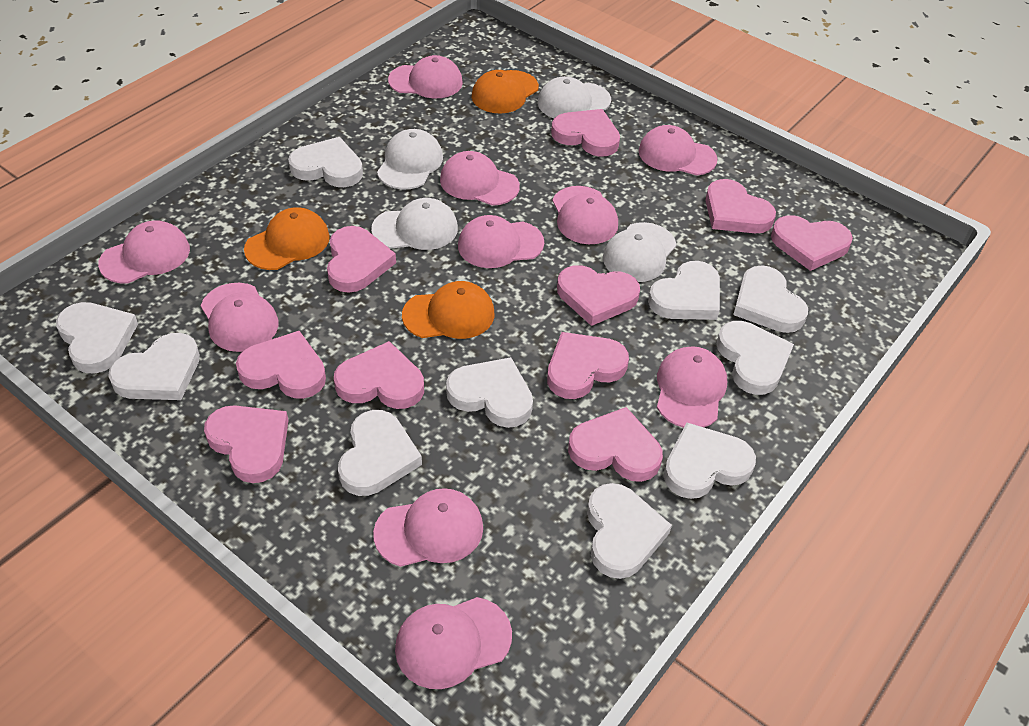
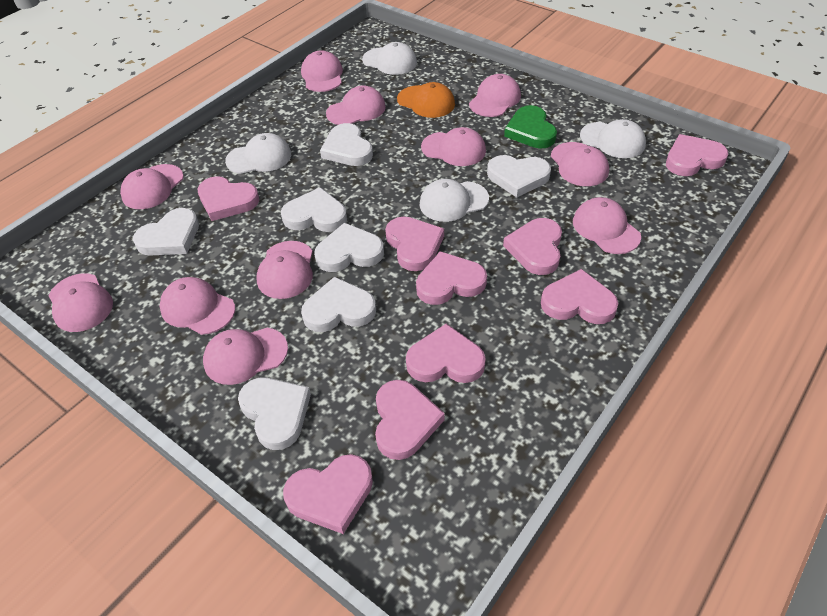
green heart: none = 0 -> [504,105,557,149] = 1
orange cap: [244,207,330,270] [402,281,495,339] [471,70,539,114] = 3 -> [397,82,455,118] = 1
pink cap: [98,220,190,284] [201,283,279,352] [373,488,483,567] [388,55,463,98] [395,597,512,689] [440,151,520,206] [458,215,544,268] [552,186,618,244] [639,125,718,176] [657,346,727,428] = 10 -> [49,273,113,332] [120,164,184,209] [160,277,235,335] [203,327,288,385] [256,241,313,299] [301,50,343,92] [326,85,386,125] [421,127,486,166] [469,74,521,117] [551,142,609,186] [573,197,641,254] = 11
pink heart: [204,405,289,483] [236,331,326,399] [327,226,396,293] [334,341,424,409] [547,332,629,399] [551,109,620,157] [557,265,640,326] [568,407,663,482] [705,179,776,233] [771,215,853,271] = 10 -> [197,176,259,221] [283,454,373,534] [375,380,445,460] [385,217,444,271] [406,324,486,383] [416,251,487,305] [503,218,562,275] [541,269,618,324] [666,134,728,176] = 9
white heart: [56,302,138,373] [108,333,200,400] [288,137,363,187] [338,410,422,496] [446,357,533,428] [587,483,672,579] [648,261,720,320] [664,423,756,499] [716,321,794,395] [733,265,808,333] = 10 -> [133,208,199,256] [238,378,311,450] [281,187,347,232] [301,277,376,332] [314,223,384,272] [320,123,373,166] [487,155,551,197] = 7

